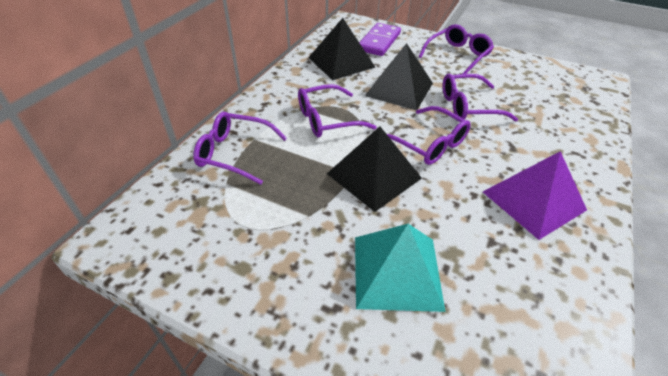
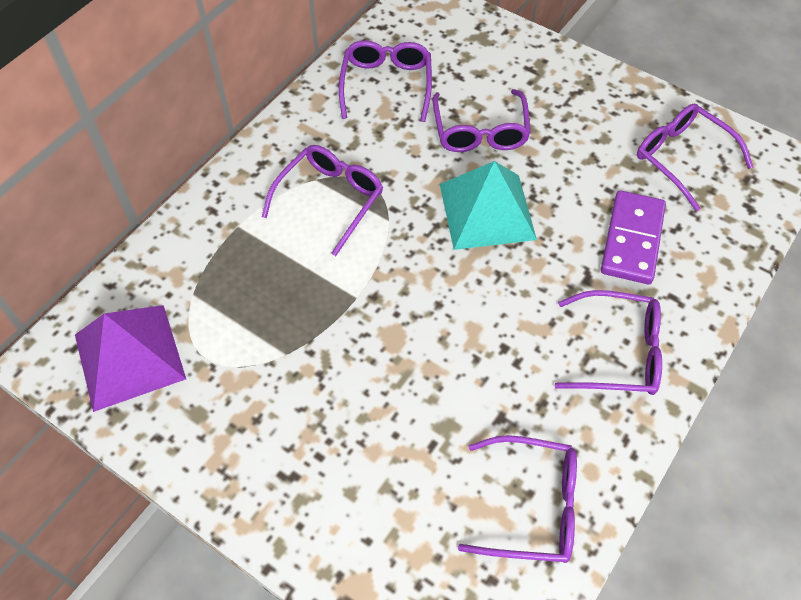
black pyramid: [308,18,375,80] [327,127,422,212] [365,43,433,110] = 3 -> none = 0
purple glasses: [193,112,287,185] [298,84,377,137] [387,106,471,165] [419,24,494,74] [442,74,518,122] = 5 -> [262,145,383,256] [339,40,432,122] [433,89,531,152] [458,435,577,563] [555,290,662,395] [637,103,753,211] = 6

